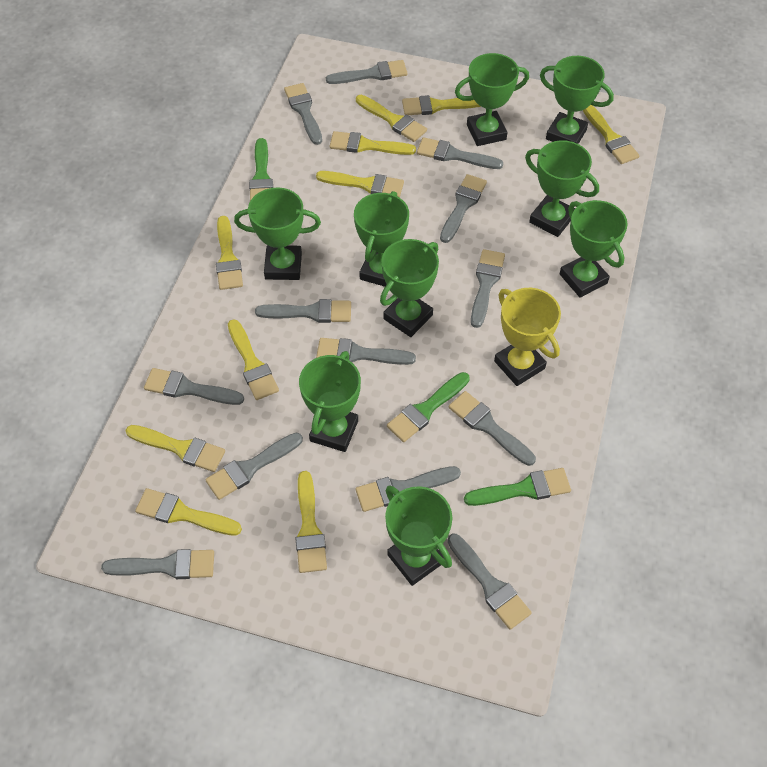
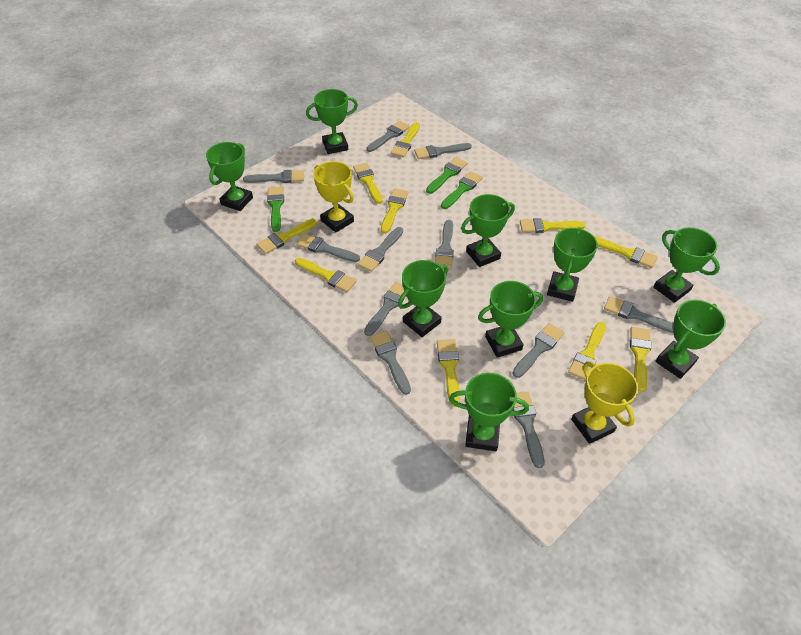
grey brush: [101,549,214,579] [144,368,244,405] [205,433,303,500] [255,299,351,323] [284,83,322,145] [316,338,416,365] [326,60,408,84] [355,466,461,512] [417,137,503,169] [440,174,487,243] [447,534,532,630] [449,391,536,466] [471,249,505,328] = 13 -> [243,170,304,183] [296,233,360,262] [358,227,403,272] [364,282,406,336] [366,121,410,152] [370,331,411,395] [414,143,472,159] [435,220,454,268] [512,323,565,378] [513,392,544,468] [604,296,673,333] = 11
yellow trophy: [494,288,561,386] = 1 -> [313,161,354,232] [571,361,639,444] = 2

